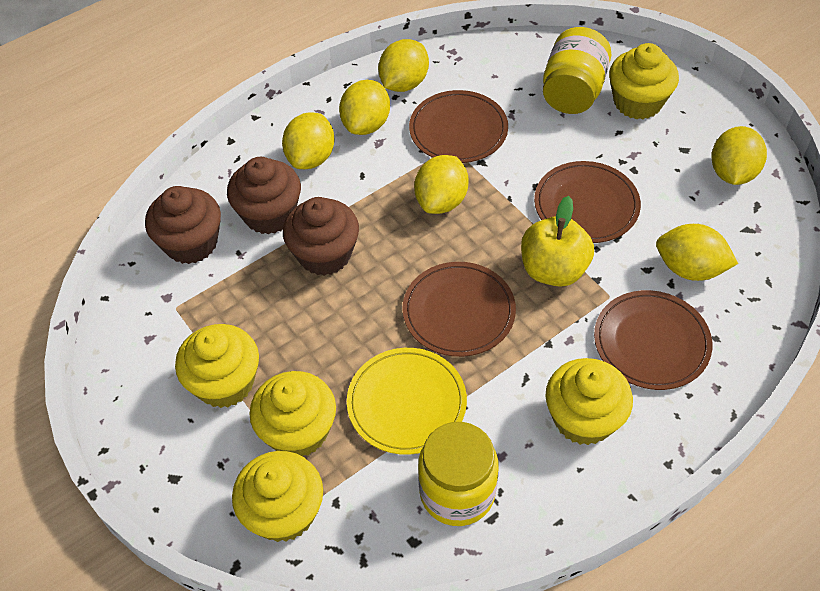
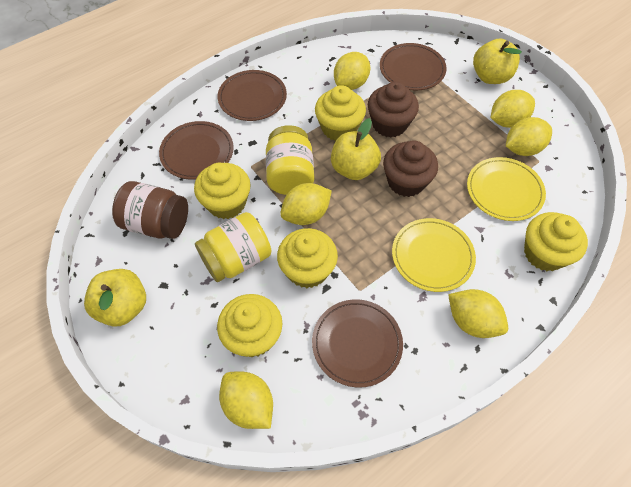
brown cupcake: [145,186,221,264] [227,157,301,234] [283,197,359,276] = 3 -> [368,81,419,137] [383,140,438,197] = 2
brown jar: none = 0 -> [112,181,188,239] = 1
yellow apple: [521,196,594,287] = 1 -> [84,269,146,327] [331,118,381,180] [473,39,522,84] = 3
yellow plate: [347,348,467,455] = 1 -> [392,218,476,292] [467,157,546,221] = 2

